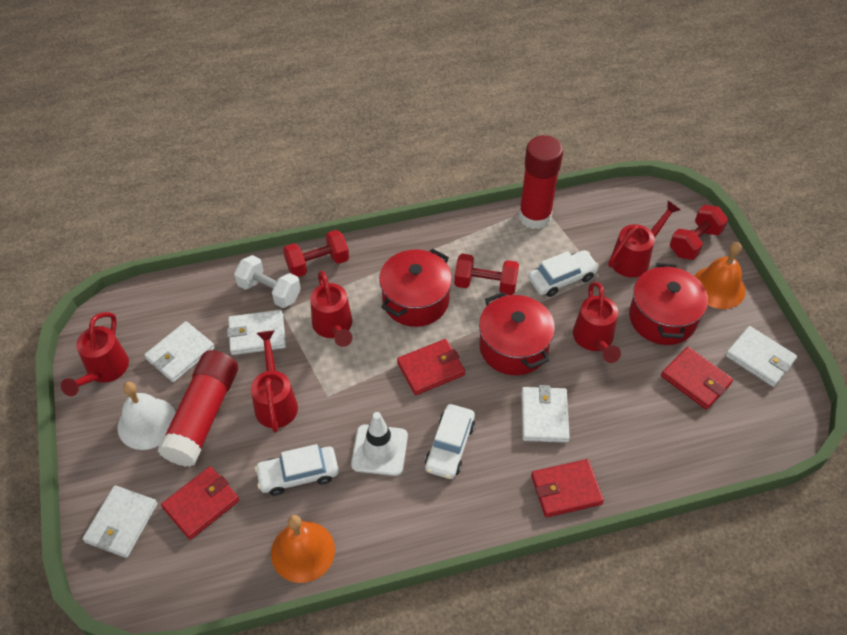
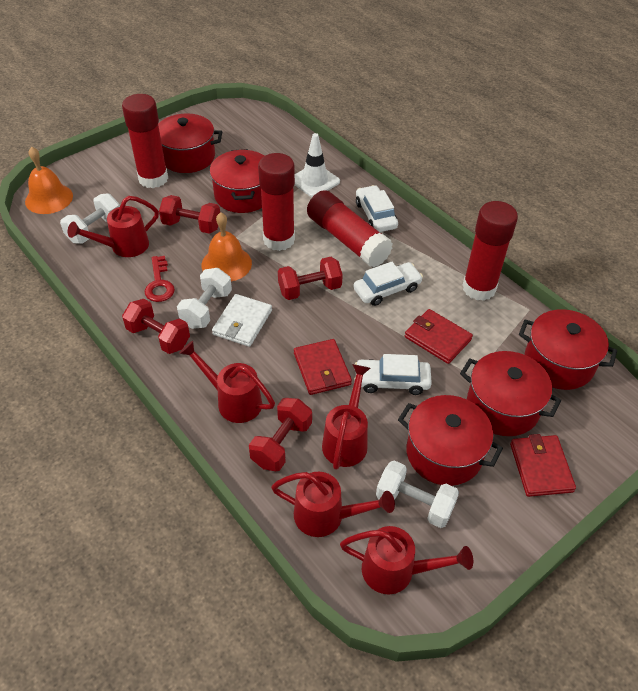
red dumbbell: [283,230,349,277] [454,253,519,295] [670,205,728,260] = 3 -> [122,299,190,354] [159,195,220,234] [249,398,312,471] [278,257,343,300] = 4
red glue stick: [158,350,238,467] [519,135,563,229] = 2 -> [122,94,168,188] [258,153,295,251] [307,190,393,268] [463,201,518,301] = 4
red key: none = 0 -> [145,256,175,302] = 1
red pot: [379,248,452,327] [479,292,555,375] [629,263,708,345] = 3 -> [158,113,222,173] [210,149,264,213] [398,395,503,486] [460,351,561,436] [519,309,617,390] = 5
red wallet: [161,466,239,540] [397,339,465,395] [531,459,604,517] [661,347,733,410] = 4 -> [294,339,352,395] [405,309,473,364] [510,434,576,497] = 3
white bell: [117,382,176,450] = 1 -> none = 0
white dumbbell: [234,255,301,308] = 1 -> [60,193,120,244] [177,268,232,329] [376,460,459,528] = 3
white wallet: [83,485,158,558] [144,321,215,382] [227,310,286,355] [521,385,570,443] [726,326,797,387] = 5 -> [212,294,272,347] = 1

